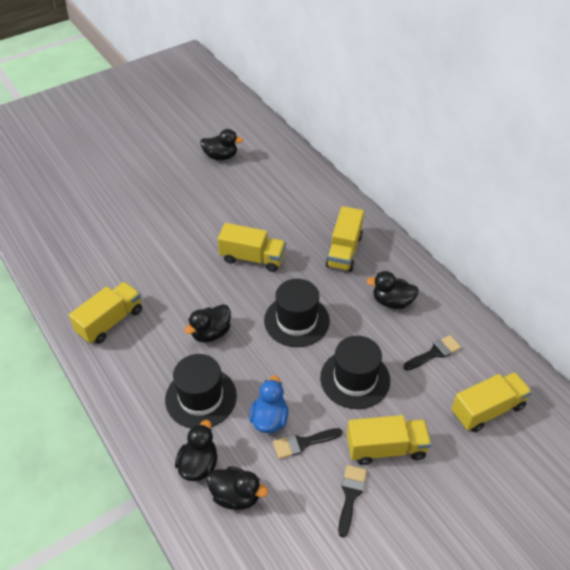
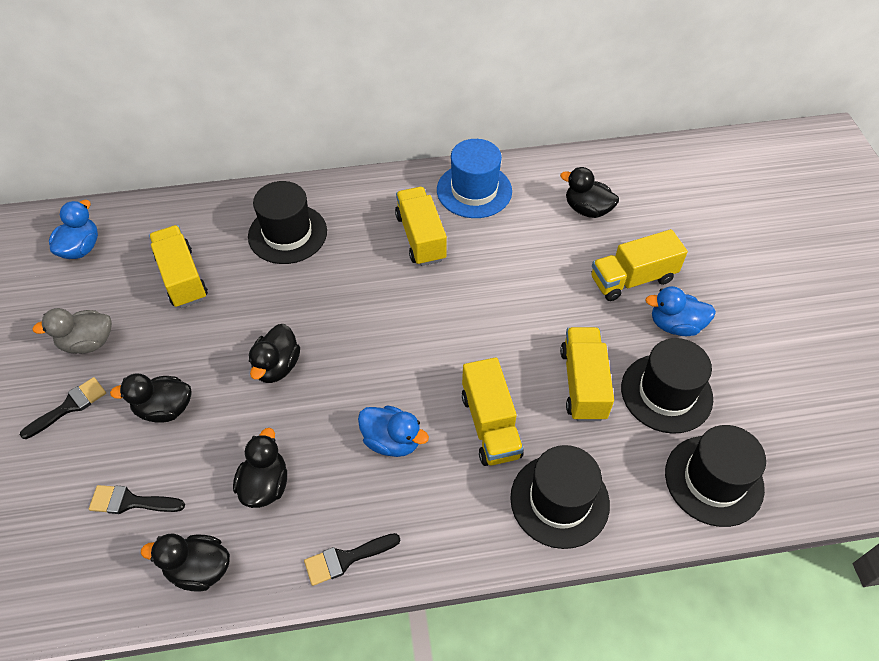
black hat: [165,354,237,428] [264,279,330,347] [320,336,390,409] = 3 -> [248,181,327,264] [510,445,610,549] [621,338,713,434] [665,425,766,527] = 4
blue duck: [249,375,289,433] = 1 -> [49,200,98,259] [358,405,429,457] [645,286,716,336] = 3
blue hat: none = 0 -> [437,139,512,218] = 1
grey duck: none = 0 -> [32,308,112,354] = 1

